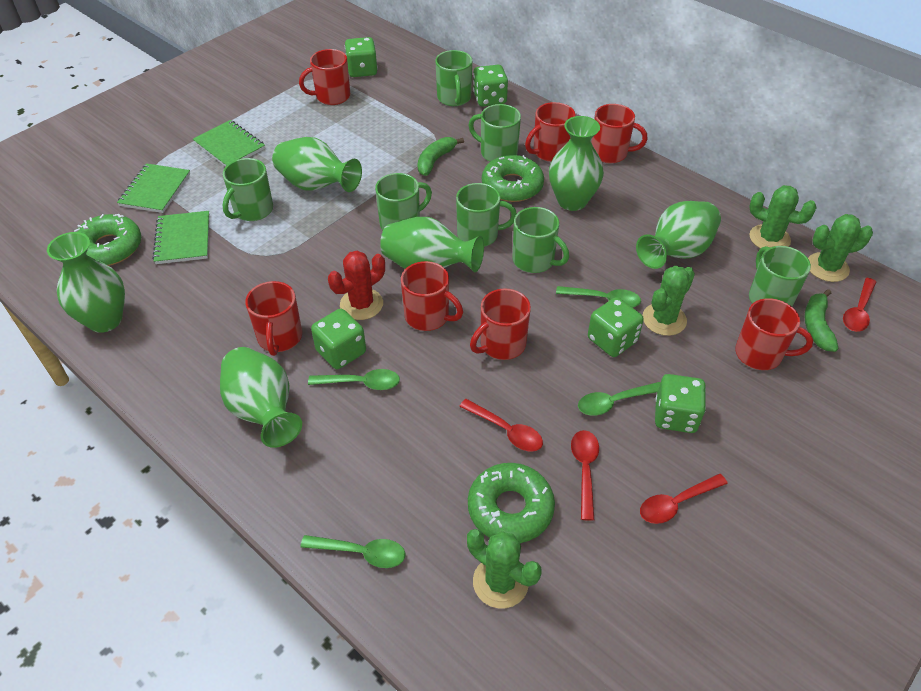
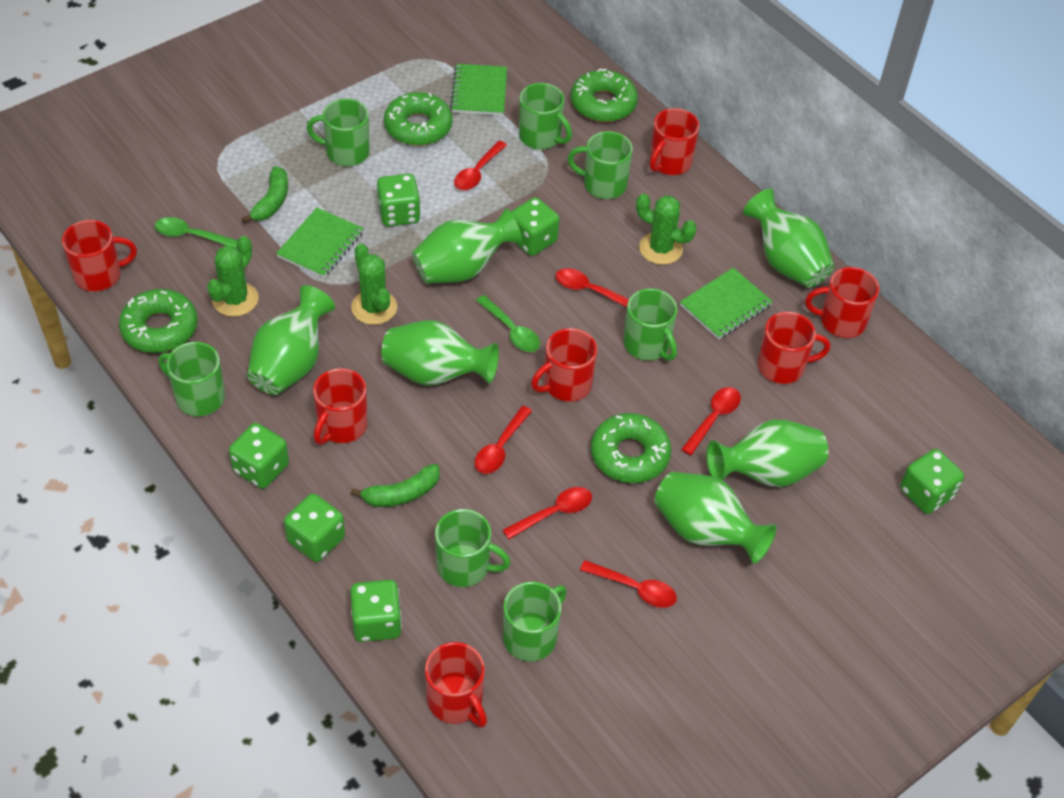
green cactus: [467,529,542,608] [642,266,695,336] [749,185,817,248] [808,214,873,282] = 4 -> [207,236,258,317] [351,244,397,325] [636,194,697,265] = 3
green dice: [311,309,366,369] [345,37,378,77] [473,65,508,106] [588,297,644,357] [655,374,706,433] = 5 -> [229,423,289,489] [284,493,345,562] [350,580,402,642] [377,174,420,227] [511,197,559,256] [900,449,964,514] = 6
green donut: [74,214,141,266] [468,463,555,543] [482,155,544,202] = 3 -> [119,289,198,353] [384,92,452,146] [571,68,638,122] [591,413,671,483] = 4
green spoon: [300,535,405,568] [308,369,400,390] [556,286,641,308] [578,382,660,415] = 4 -> [155,217,238,248] [476,295,540,352] = 2
red cactus: [328,251,385,320] = 1 -> none = 0
red spoon: [459,399,543,451] [571,430,599,521] [640,474,728,524] [843,278,876,332] = 4 -> [454,141,507,190] [474,406,532,474] [503,487,592,539] [555,268,629,307] [580,560,677,608] [681,387,741,455] = 6

